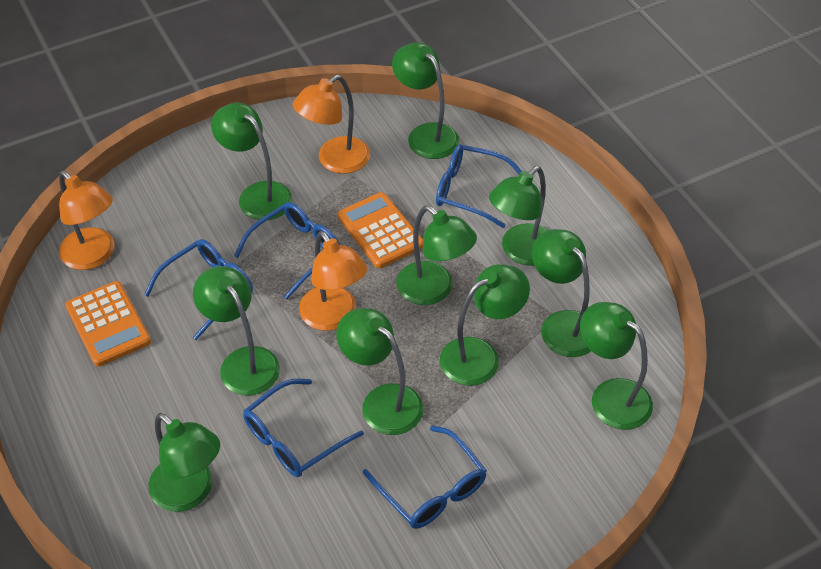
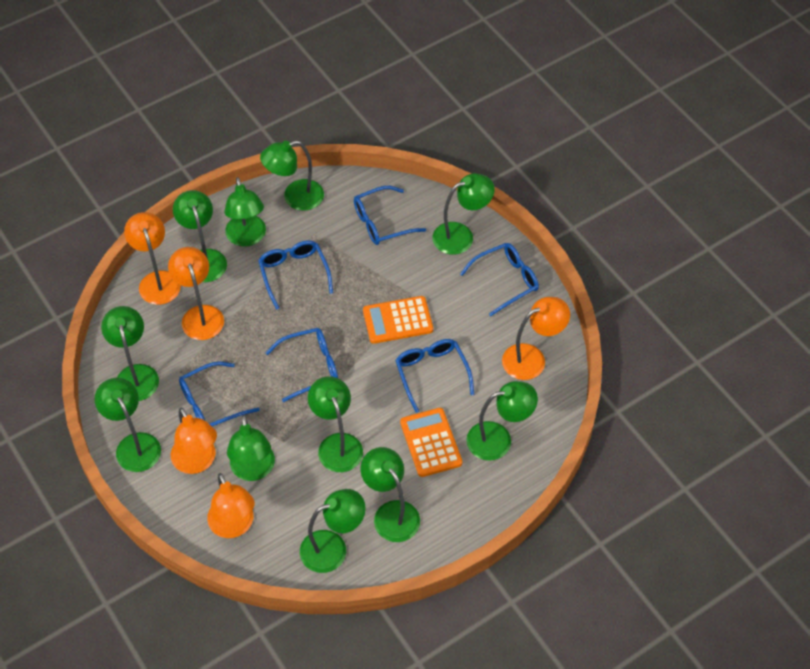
blue glasses: [144,239,253,340] [234,202,340,299] [243,379,364,477] [363,426,487,529] [436,144,522,228] = 5 -> [179,361,259,426] [258,241,333,310] [265,328,338,402] [354,186,426,245] [395,339,474,413] [460,243,539,316] = 6
green lamp: [148,413,220,512] [193,266,280,396] [211,103,293,220] [336,308,423,435] [392,42,459,159] [396,206,477,305] [440,264,530,386] [489,166,548,266] [532,229,591,357] [580,302,653,430] = 10 -> [95,378,161,472] [101,306,159,401] [173,190,227,282] [224,177,266,247] [227,415,275,481] [260,140,324,211] [300,489,366,573] [308,376,363,472] [360,447,420,542] [432,173,495,255] [466,381,538,461] = 11
orange lamp: [59,171,115,270] [293,75,370,174] [299,231,367,331] = 3 -> [124,212,181,305] [168,247,224,340] [171,408,217,474] [207,473,255,538] [502,297,570,380] = 5

